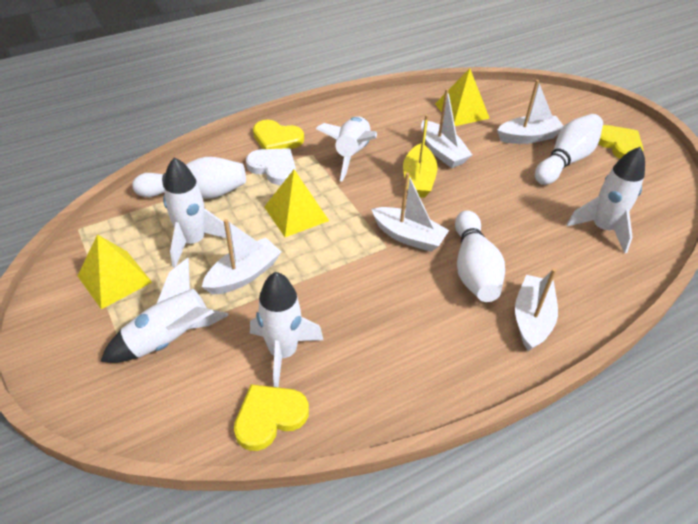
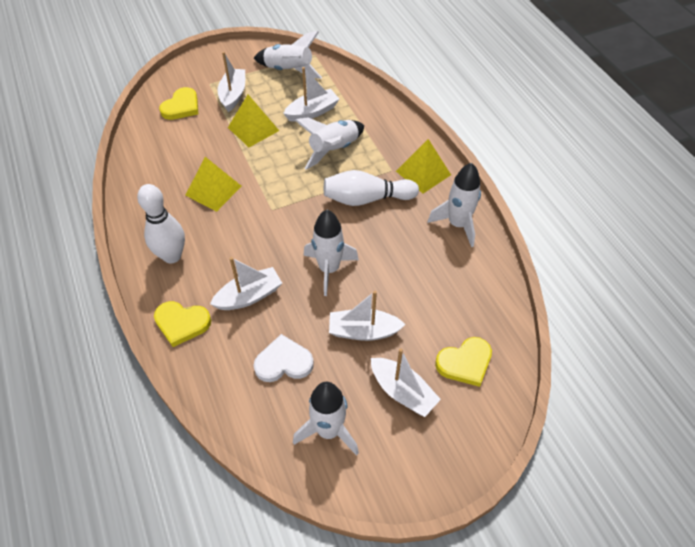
white bowling pin: [132,157,246,199] [455,210,505,302] [535,114,603,185] = 3 -> [137,184,185,263] [324,170,419,206] = 2
yellow boat: [403,114,438,198] = 1 -> none = 0

